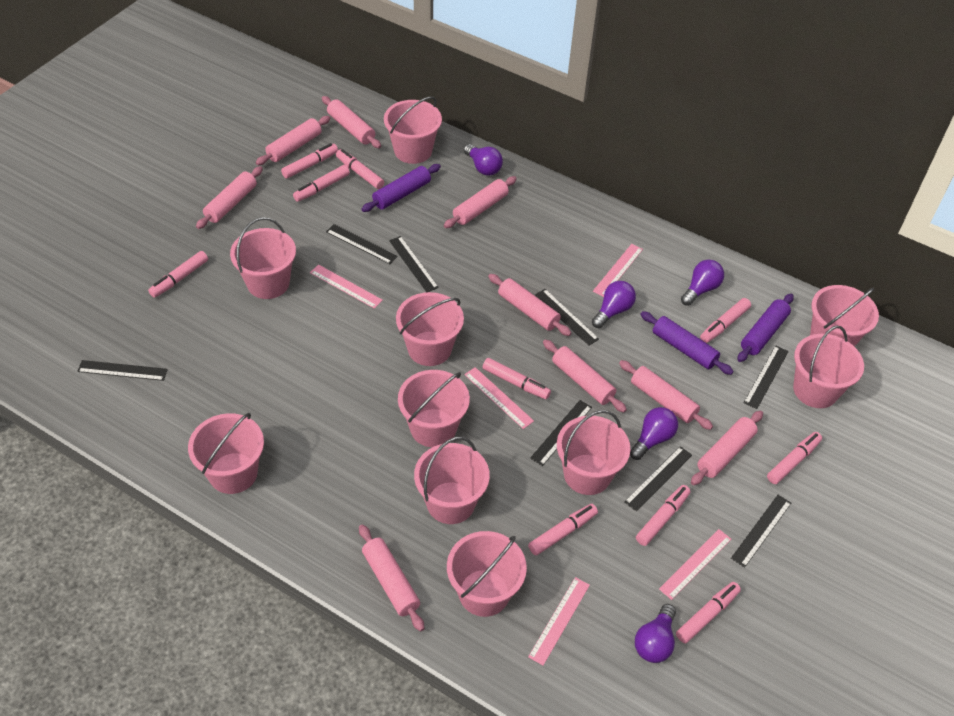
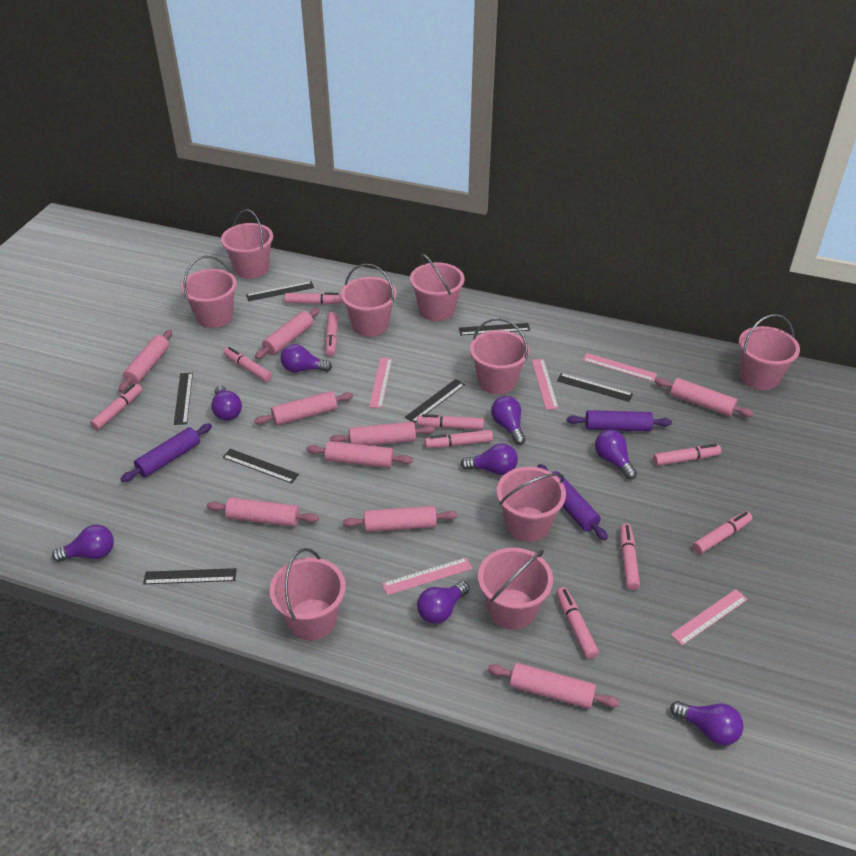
black ruler: [77,360,168,381] [326,224,398,264] [389,236,439,292] [530,400,592,466] [535,289,599,346] [624,446,692,512] [731,495,791,568] [744,346,789,409] = 8 -> [143,568,237,584] [174,373,193,425] [223,449,299,483] [246,281,314,301] [405,379,465,423] [459,323,530,335] [557,373,633,402] = 7
pink bucket: [188,413,264,494] [230,217,296,299] [384,96,442,164] [396,292,464,366] [398,370,470,447] [414,437,490,524] [447,531,527,617] [557,410,631,495] [793,325,864,408] [810,285,879,347] = 10 -> [181,256,237,328] [221,209,273,279] [269,548,346,640] [341,264,397,337] [410,254,464,321] [470,318,529,394] [478,547,553,630] [497,467,566,542] [739,314,800,390] = 9
purple light bulb: [464,144,503,176] [592,281,636,328] [630,407,678,460] [635,604,676,663] [681,260,724,306] = 5 -> [52,525,114,562] [211,386,242,421] [280,344,332,373] [417,581,470,624] [460,443,518,475] [491,396,526,445] [595,430,637,480] [670,701,744,745] = 8

